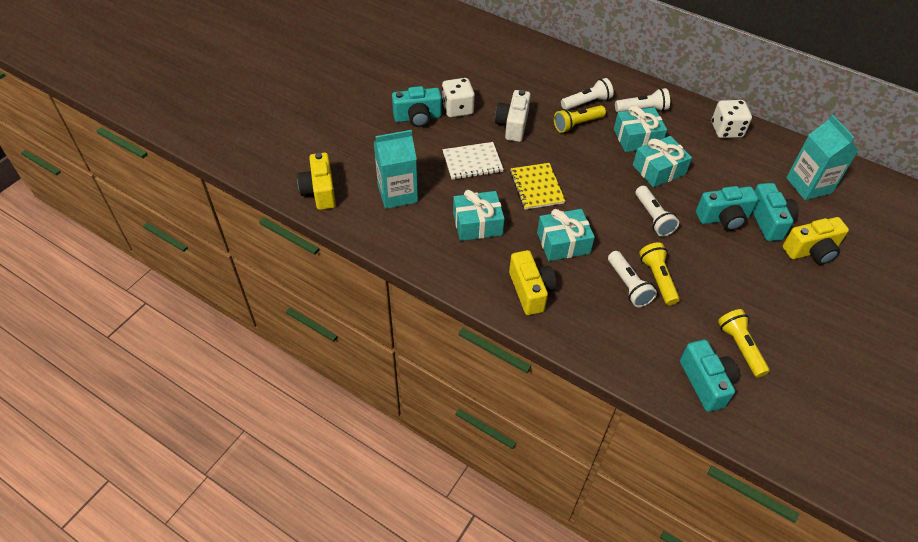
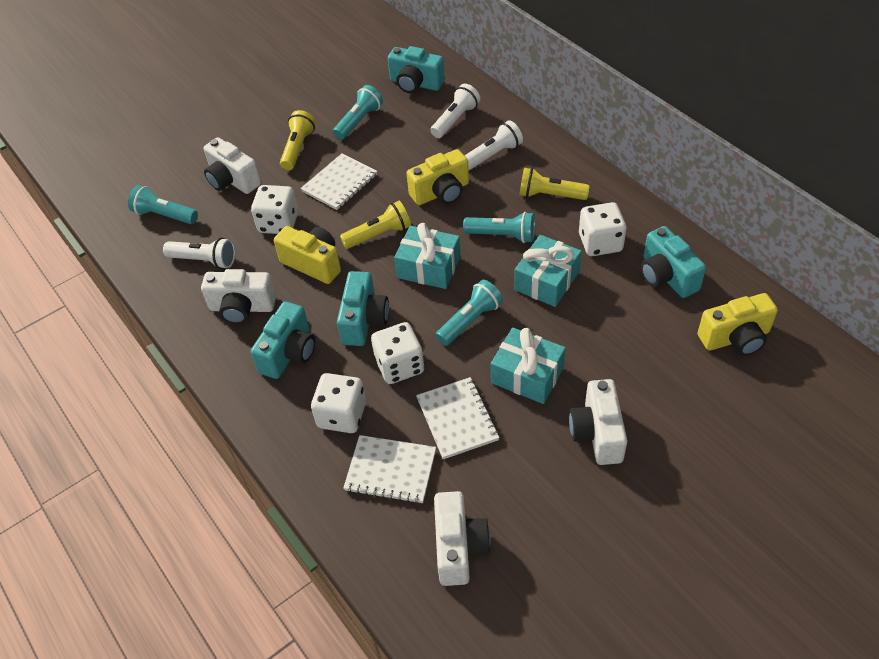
turquoise carton: [374,130,418,209] [786,115,859,200] = 2 -> none = 0
turquoise flashlight: none = 0 -> [128,185,198,224] [333,85,383,140] [435,280,503,346] [463,212,535,243] = 4
turquoise gift: [453,190,505,241] [537,209,595,261] [614,105,667,152] [633,136,692,188] = 4 -> [394,223,461,289] [491,328,566,404] [514,235,582,307] = 3
white camera: [495,90,531,142] = 1 -> [201,269,276,324] [204,137,261,194] [434,491,491,586] [569,379,627,465] = 4
white dice: [442,78,475,118] [712,100,752,138] = 2 -> [251,185,298,234] [311,373,366,433] [371,322,424,384] [579,202,627,256] = 4
white flashlight: [561,78,614,110] [608,251,657,307] [615,88,670,112] [635,186,679,236] = 4 -> [163,238,235,269] [430,84,480,138] [464,120,523,170] = 3
white notebook: [443,142,504,180] = 1 -> [301,153,378,210] [343,435,436,504] [416,377,499,459] = 3
yellow notebook: [510,163,565,210] = 1 -> none = 0

